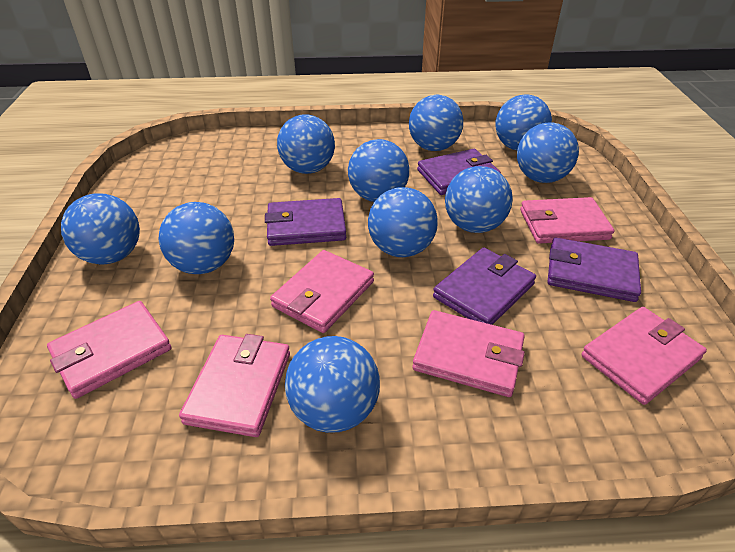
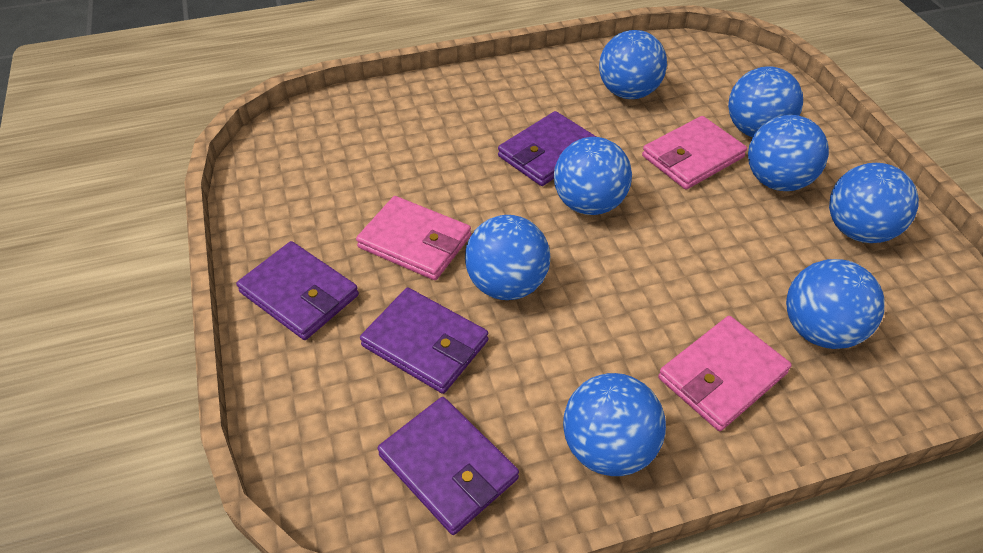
blue ball: [61,193,140,265] [158,202,234,274] [277,114,335,174] [285,336,380,433] [348,139,409,202] [368,187,438,257] [409,95,463,151] [445,166,512,233] [495,95,552,150] [517,122,579,183] = 10 -> [465,215,550,300] [554,137,632,215] [563,373,666,476] [599,30,667,99] [728,66,803,137] [748,115,829,191] [786,259,885,349] [829,163,919,243] = 8
pink wallet: [47,301,171,399] [179,334,290,437] [270,250,374,333] [412,310,525,397] [520,197,615,244] [581,307,707,405] = 6 -> [356,196,471,280] [642,116,747,189] [658,316,792,431] = 3

